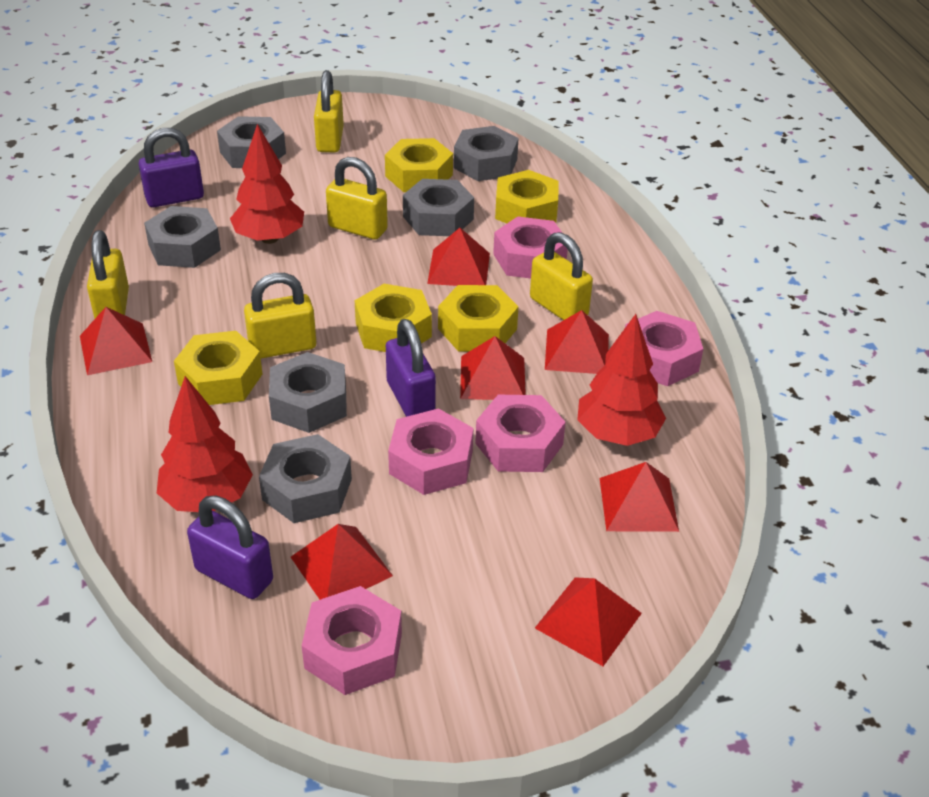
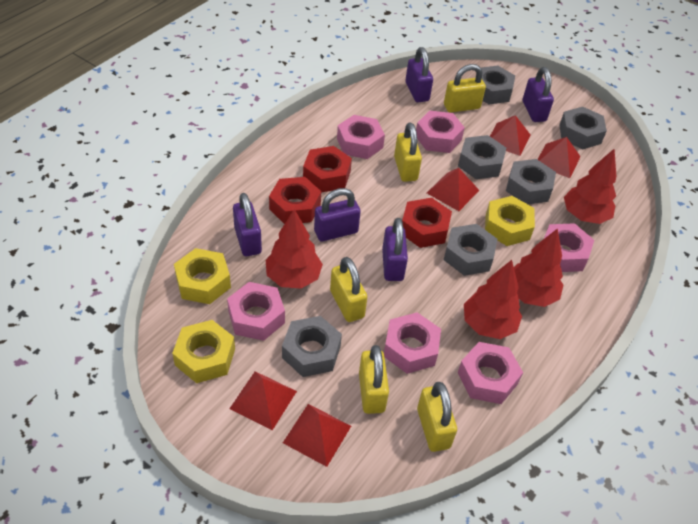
pink nut: [301,586,402,695] [388,408,473,495] [475,395,566,472] [493,216,568,279] [625,311,703,386] = 5 -> [227,282,285,341] [337,115,385,159] [384,312,441,374] [416,111,465,153] [458,342,523,404] [544,223,594,272] = 6
purple padlock: [139,128,204,207] [187,496,273,599] [386,319,436,417] = 3 -> [233,193,262,256] [314,188,361,242] [382,218,408,281] [405,47,433,102] [523,67,554,122] = 5
red nut: none = 0 -> [269,177,321,224] [303,146,352,192] [402,198,452,248] = 3
red pyramid: [80,307,152,375] [291,524,393,600] [427,228,490,286] [460,336,526,400] [535,577,642,666] [545,310,609,374] [600,462,679,532] = 7 -> [229,371,297,430] [283,404,351,467] [427,168,479,211] [490,115,530,156] [537,137,581,178] = 5
red tree: [157,376,253,512] [230,124,304,244] [577,314,666,446] = 3 -> [266,209,323,289] [464,260,522,339] [514,228,563,307] [564,149,616,224] = 4
yellow nut: [174,331,262,405] [355,284,432,352] [385,138,453,192] [438,285,518,351] [495,170,559,223] = 5 -> [172,320,235,383] [174,248,231,304] [485,196,535,246] = 3

